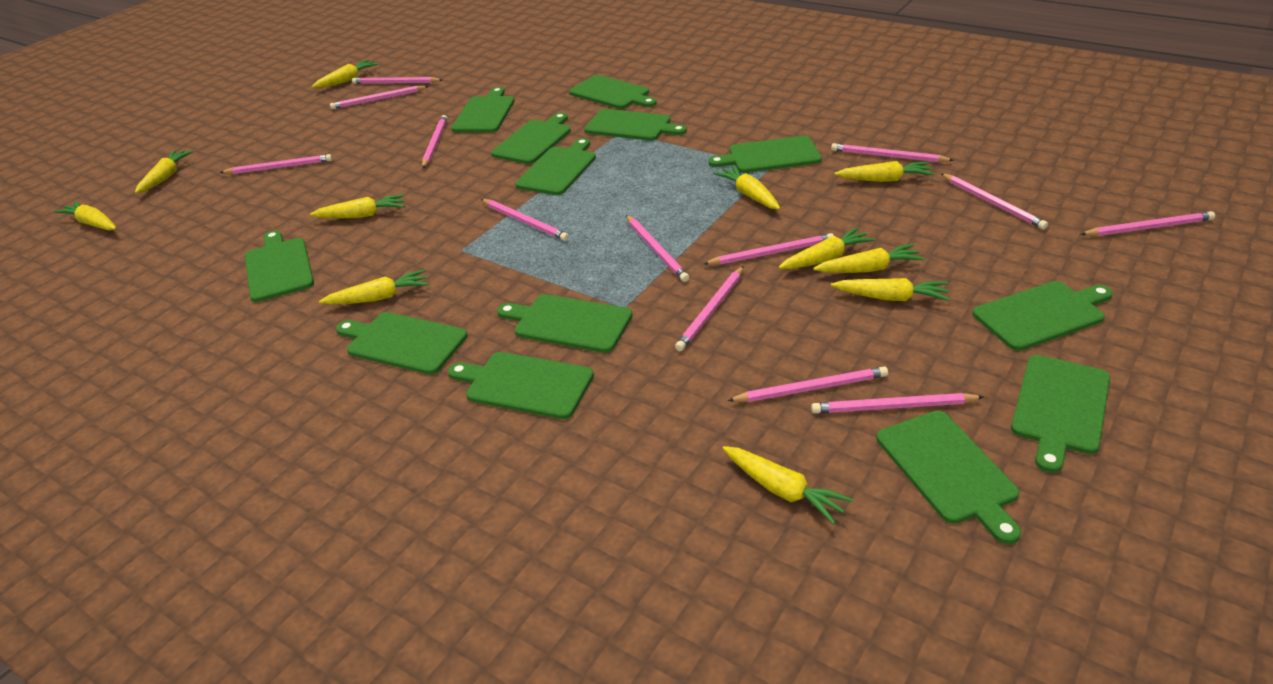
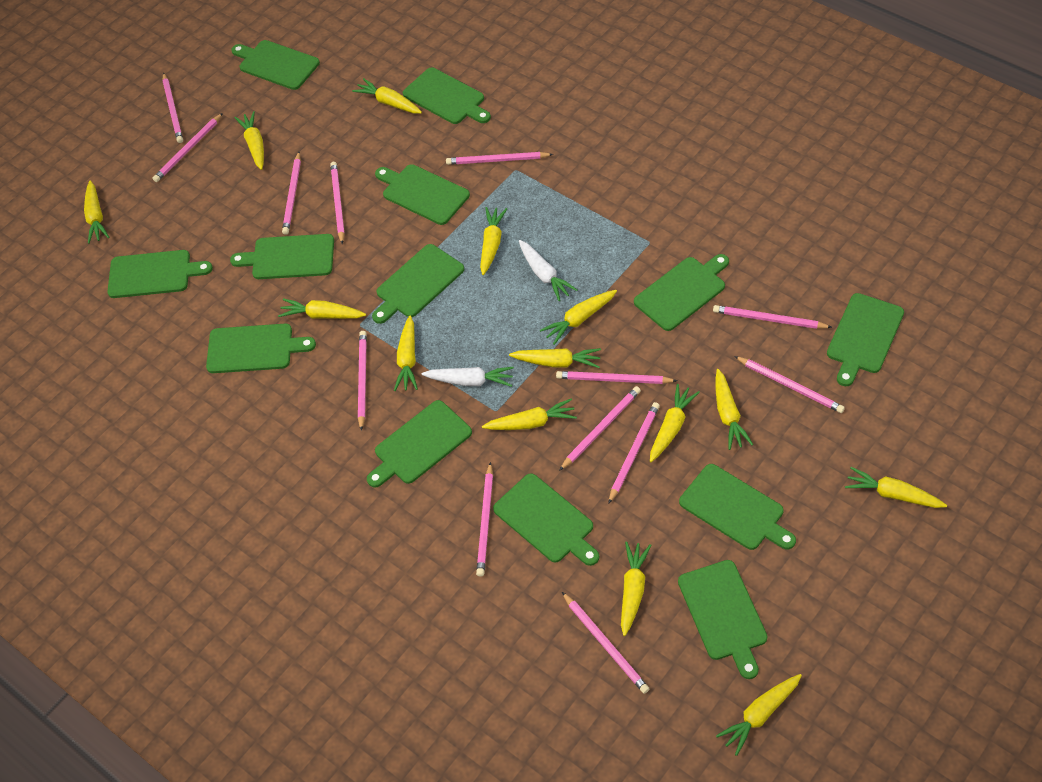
white carrot: none = 0 -> [422,367,514,387] [519,240,577,301] = 2
yellow carrot: [54,201,116,231] [135,150,194,194] [310,194,405,218] [311,60,378,88] [319,269,429,304] [713,165,780,210] [723,446,853,524] [779,227,875,269] [813,244,924,273] [831,278,950,301] [834,161,934,182] = 11 -> [84,181,110,244] [235,111,264,170] [278,298,366,319] [352,78,422,113] [394,316,418,391] [480,207,507,275] [482,399,577,430] [509,348,601,368] [540,290,617,345] [621,541,651,636] [650,384,700,462] [716,369,753,450] [716,674,802,756] [845,467,947,508] = 14

